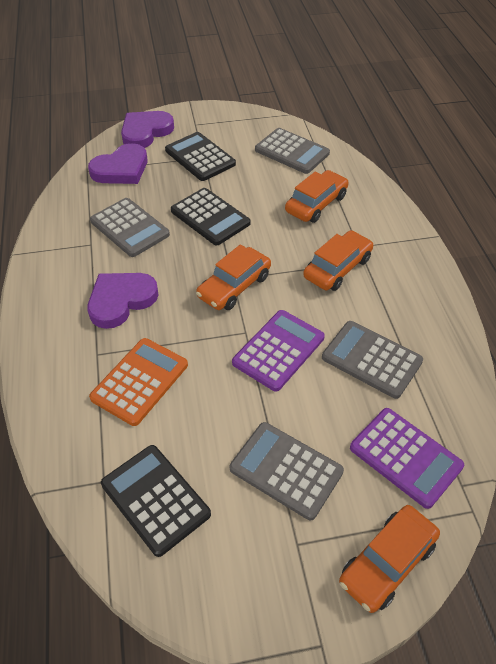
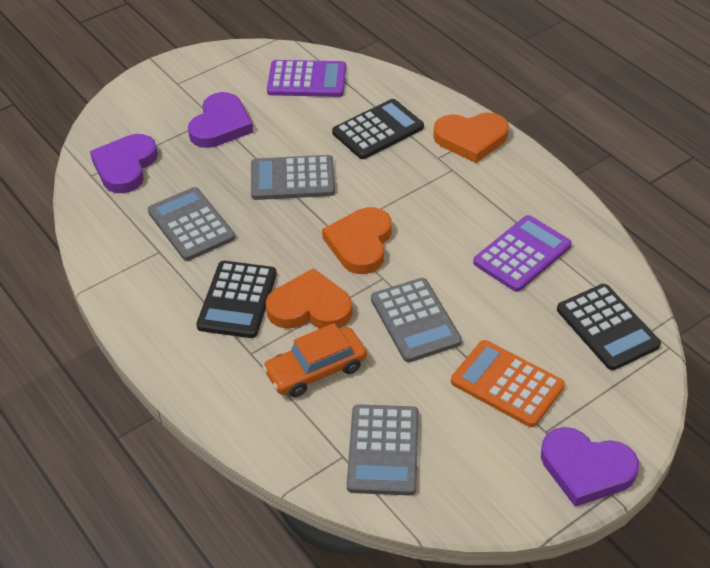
orange car: [196,244,271,310] [285,170,348,223] [303,230,373,291] [339,505,440,613] = 4 -> [262,323,367,397] = 1
orange heart: none = 0 -> [266,268,352,329] [322,207,392,274] [433,112,509,163] = 3

